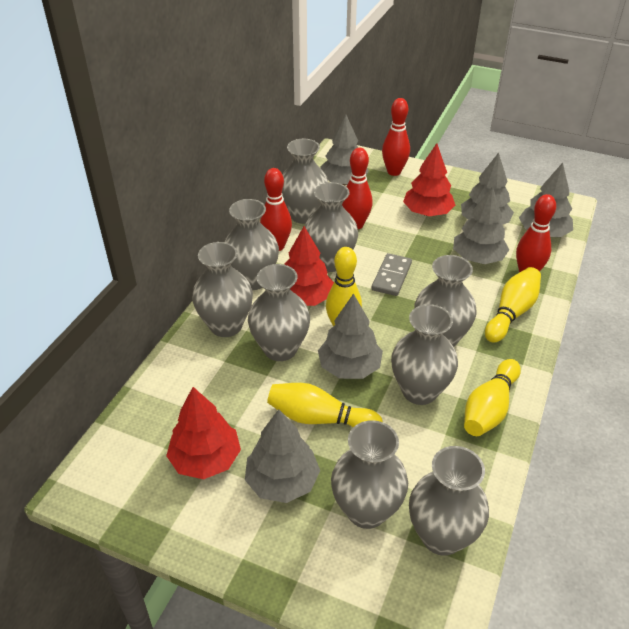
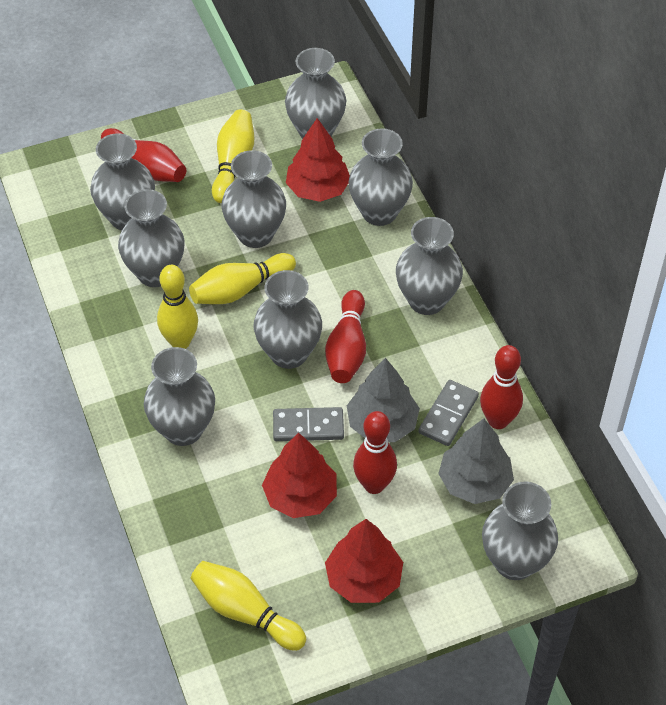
grey domino: [372,253,412,296] = 1 -> [273,407,344,441] [418,380,479,446] = 2
grey tree: [245,409,320,503] [318,293,383,379] [320,115,369,185] [453,187,509,264] [461,153,514,225] [519,163,573,237] = 6 -> [347,358,420,442] [438,418,514,504] = 2

